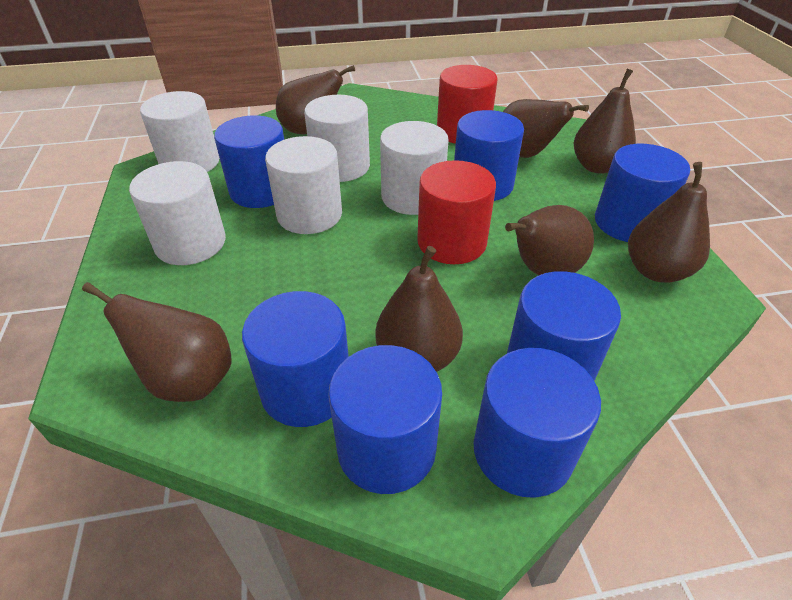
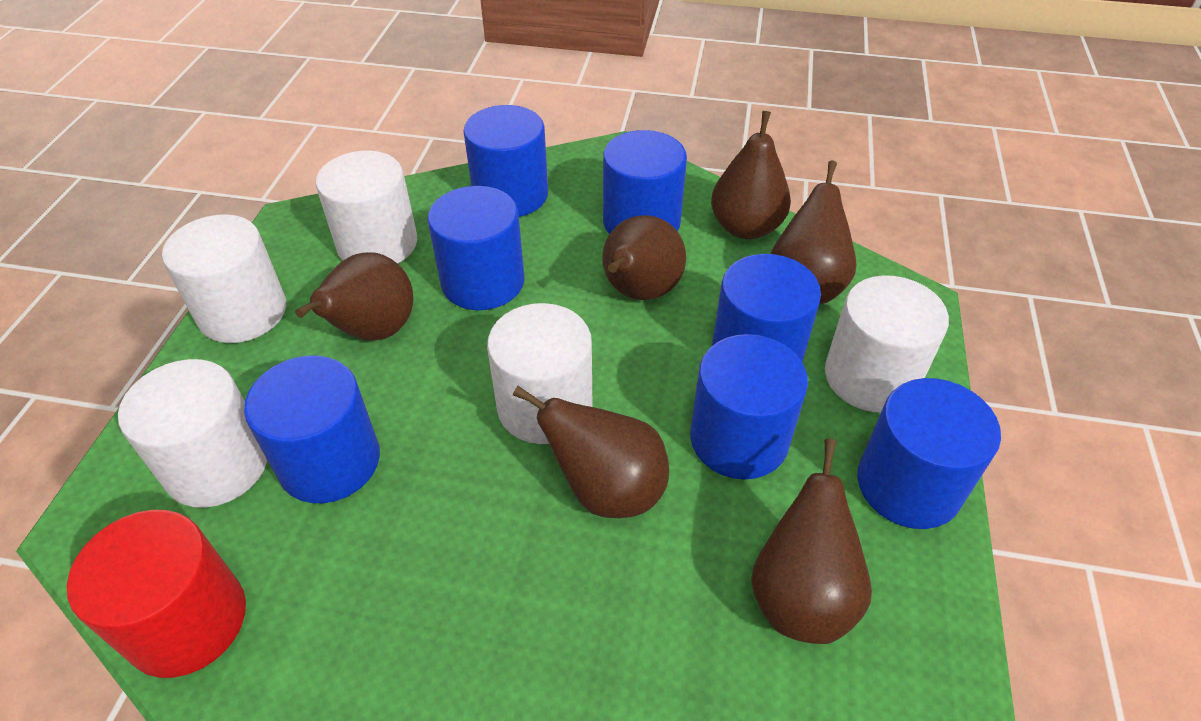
brown pear: [82,282,232,402] [276,65,355,134] [375,246,463,372] [503,99,589,158] [505,205,594,275] [574,68,636,174] [628,162,710,283] = 7 -> [295,252,413,341] [513,386,669,518] [602,215,686,300] [711,111,791,239] [751,439,872,644] [771,160,857,304] = 6
red cylinder: [417,160,496,264] [437,65,497,144] = 2 -> [67,510,246,678] = 1

